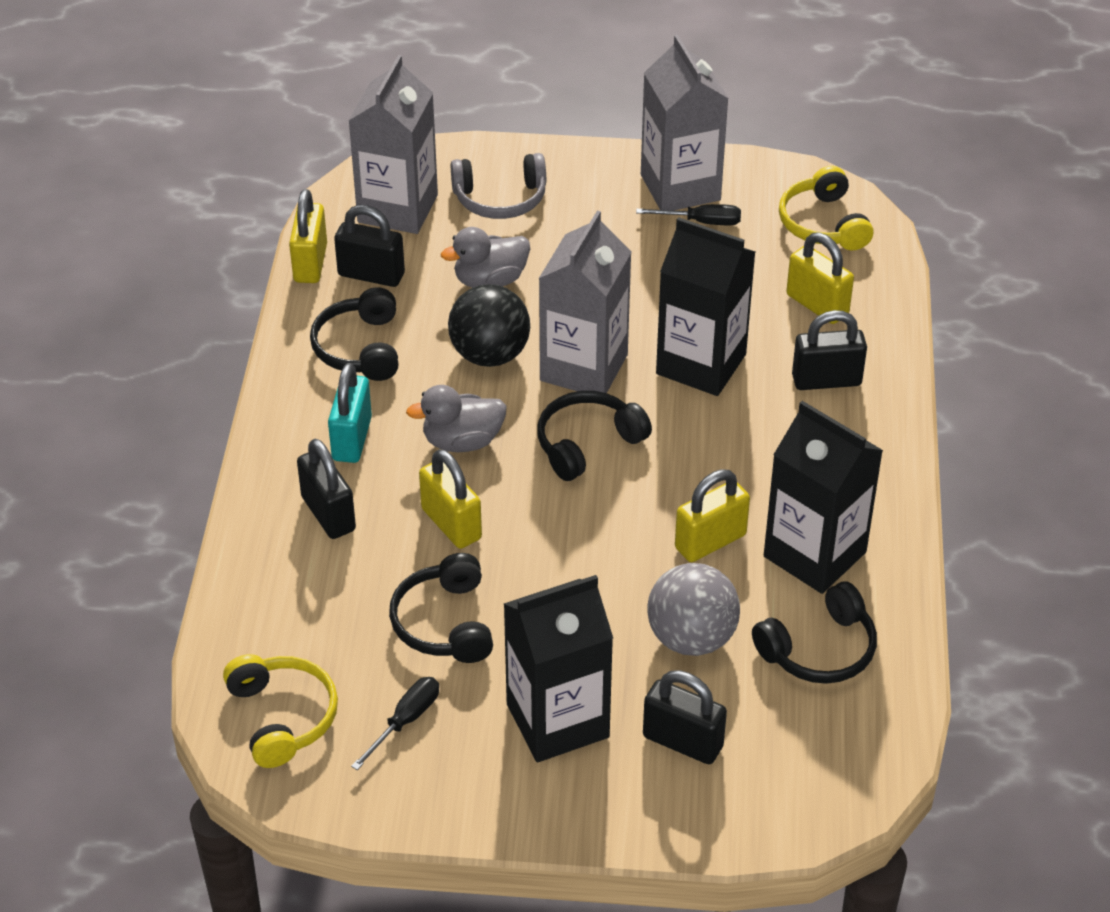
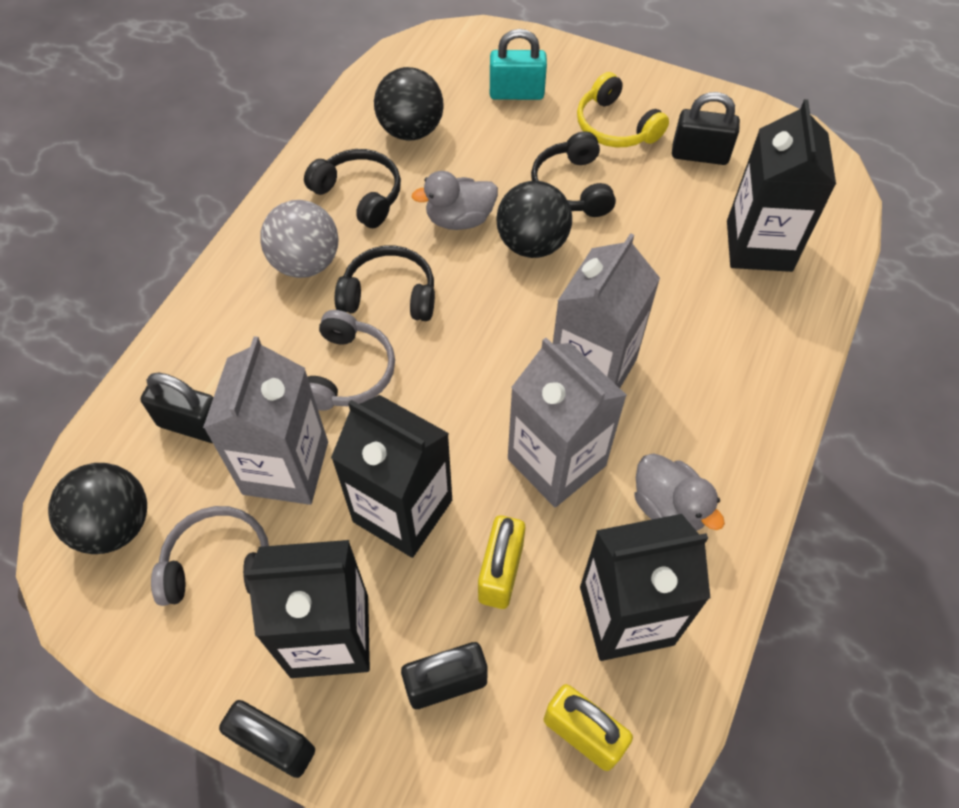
black ball: [448,284,530,367] = 1 -> [48,463,147,554] [374,67,444,141] [496,181,572,258] = 3
black carton: [504,575,613,762] [656,217,755,396] [764,401,883,594] = 3 -> [245,540,370,678] [331,395,452,558] [580,514,710,661] [727,99,836,272] = 4
black headphones: [310,287,398,381] [389,553,493,663] [537,391,652,481] [752,581,877,684] = 4 -> [304,149,401,228] [335,246,435,321] [531,132,616,217] = 3
black screwdriver: [351,677,439,770] [636,204,741,225] = 2 -> none = 0
grey headphones: [451,153,546,219] = 1 -> [151,506,269,606] [308,310,395,411] = 2
yellow headphones: [223,654,338,768] [779,166,873,250] = 2 -> [577,72,669,147] = 1
yellow padlock: [289,189,327,283] [419,449,482,549] [675,469,750,562] [786,232,854,324] = 4 -> [478,515,525,609] [544,684,633,771] = 2

